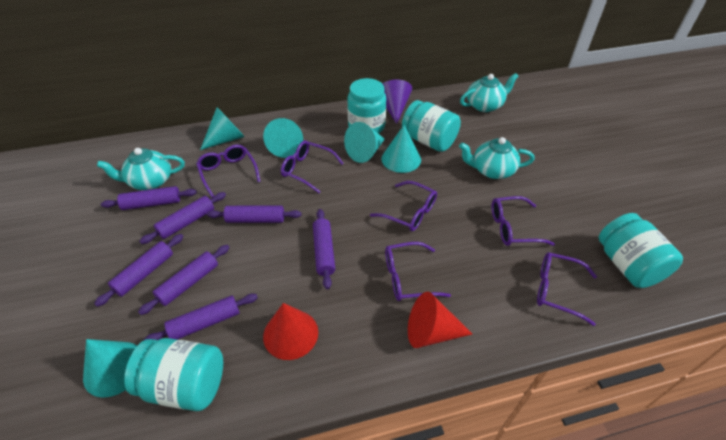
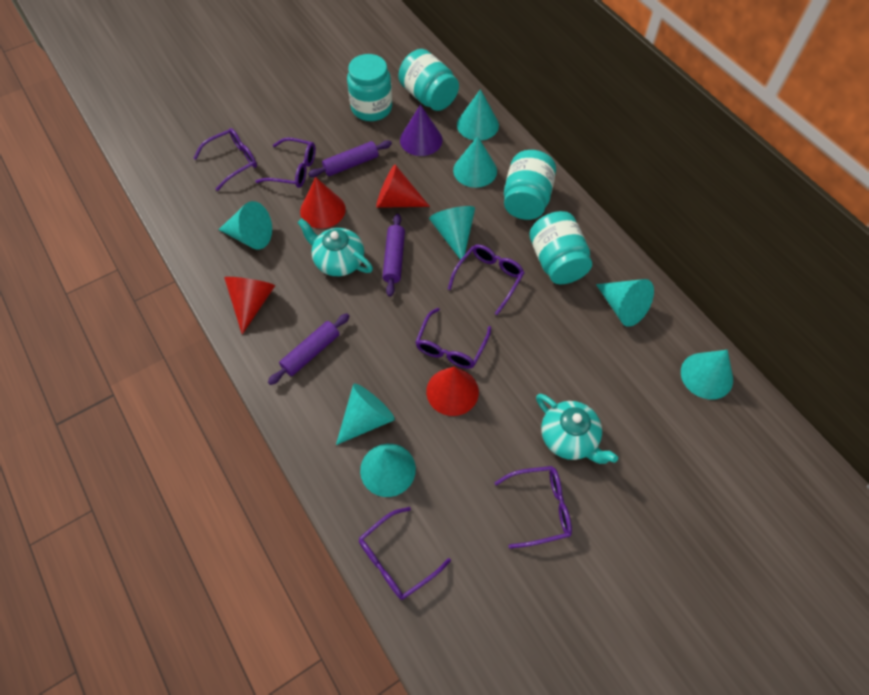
purple rolling pin: [94,234,184,307] [101,186,197,210] [138,245,229,315] [140,192,226,244] [144,294,258,340] [207,206,302,223] [313,209,335,289] = 7 -> [268,313,350,385] [308,140,392,177] [382,214,405,297] = 3
red cone: [263,303,318,360] [408,292,472,348] = 2 -> [224,277,275,334] [300,177,346,229] [376,165,430,208] [426,367,479,416] = 4
turquoise cone: [83,339,137,398] [200,108,245,150] [263,118,303,158] [344,122,385,163] [381,125,421,173] = 5 -> [218,201,272,249] [336,384,395,445] [360,444,416,497] [429,206,475,260] [453,136,497,188] [457,89,499,141] [596,279,654,327] [681,350,733,400] = 8
turquoise teapot: [97,148,185,190] [459,137,535,179] [460,73,519,112] = 3 -> [297,218,373,276] [536,394,618,464] = 2

